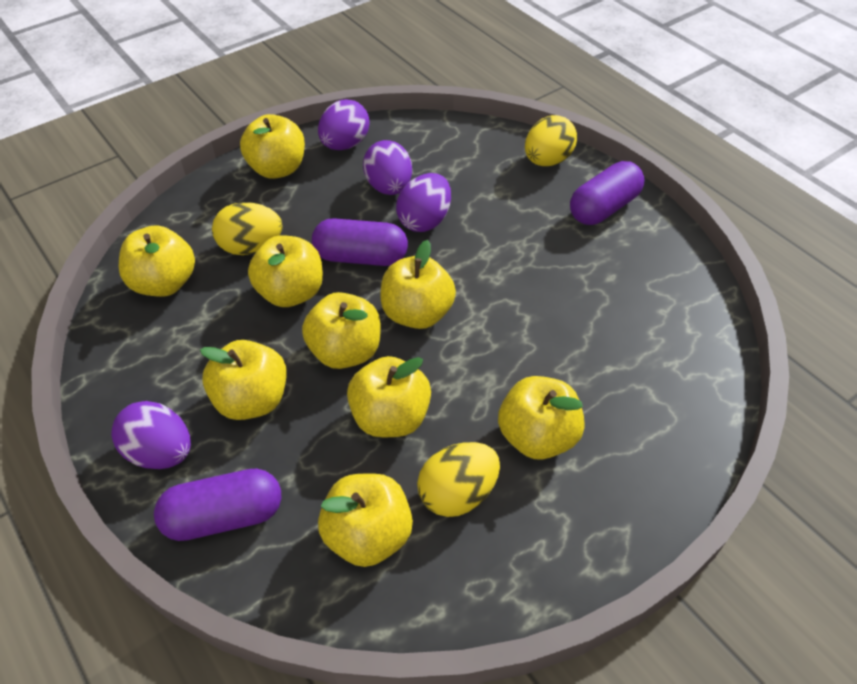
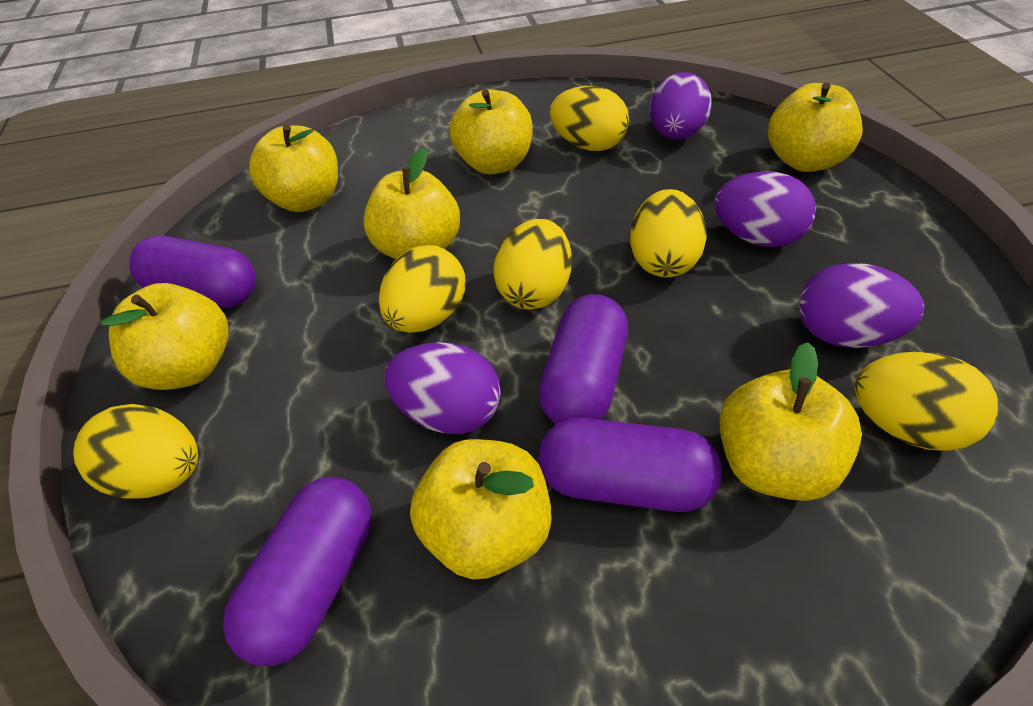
purple capsule: [154,468,281,541] [312,218,408,266] [570,161,645,225] = 3 -> [129,235,256,308] [223,477,372,666] [538,294,628,424] [539,418,722,512] = 4
yellow apple: [119,225,195,297] [200,340,287,420] [240,114,305,179] [248,235,323,307] [302,292,380,369] [318,474,413,567] [347,356,431,437] [380,240,456,329] [498,376,585,460] = 9 -> [101,283,228,390] [249,125,338,212] [363,148,460,259] [410,439,552,579] [450,89,533,174] [719,342,862,501] [768,83,863,172] = 7
yellow egg: [212,202,283,255] [417,442,500,517] [525,115,577,166] = 3 -> [73,404,198,499] [379,245,466,333] [493,219,572,309] [549,86,629,151] [630,189,706,277] [855,351,998,451] = 6

